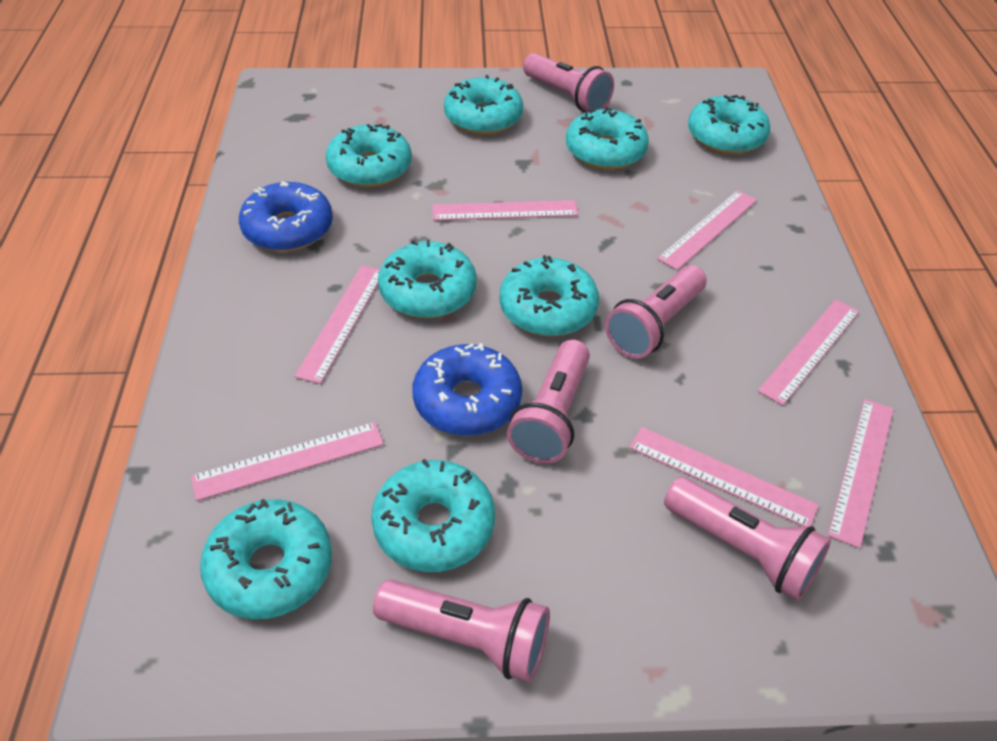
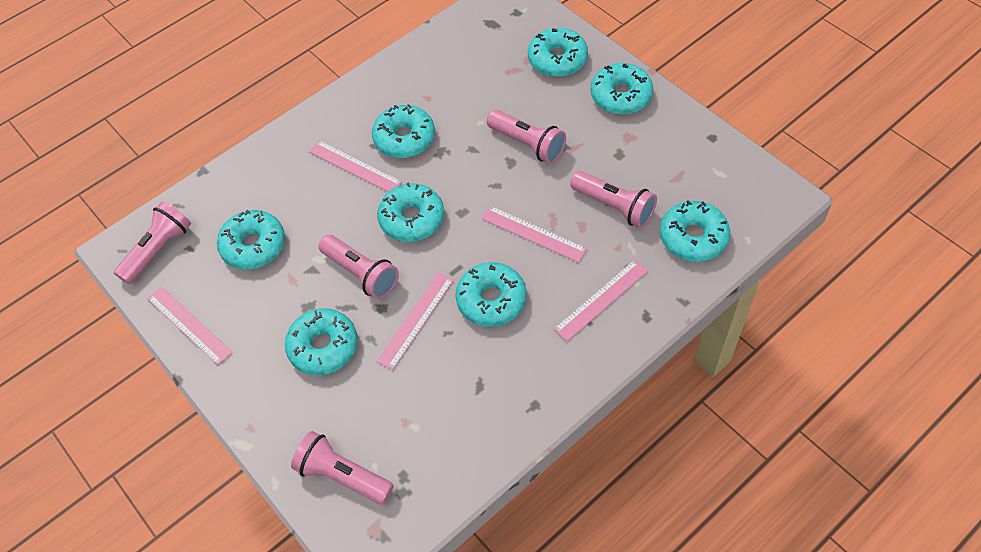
blue donut: [239,181,333,252] [412,343,522,436] = 2 -> none = 0
pink ruler: [191,422,384,501] [294,265,380,384] [432,200,578,221] [630,427,819,527] [657,190,757,270] [758,299,859,406] [828,399,894,548] = 7 -> [147,287,233,365] [309,140,402,192] [377,272,454,370] [482,206,587,262] [554,260,648,341] = 5

